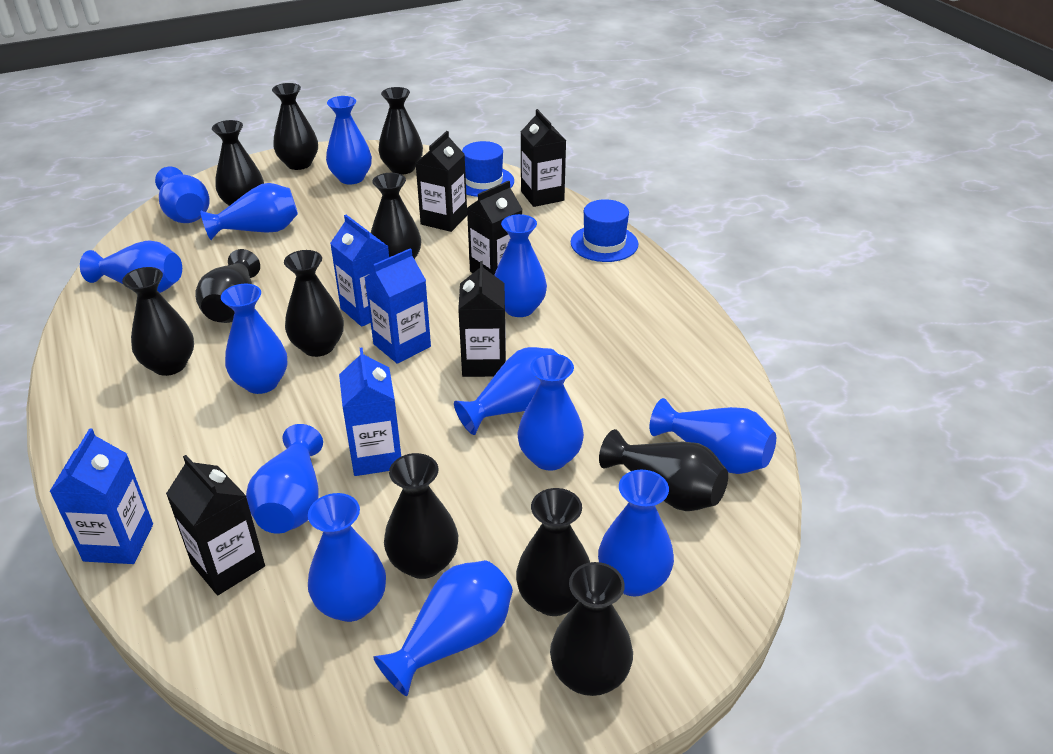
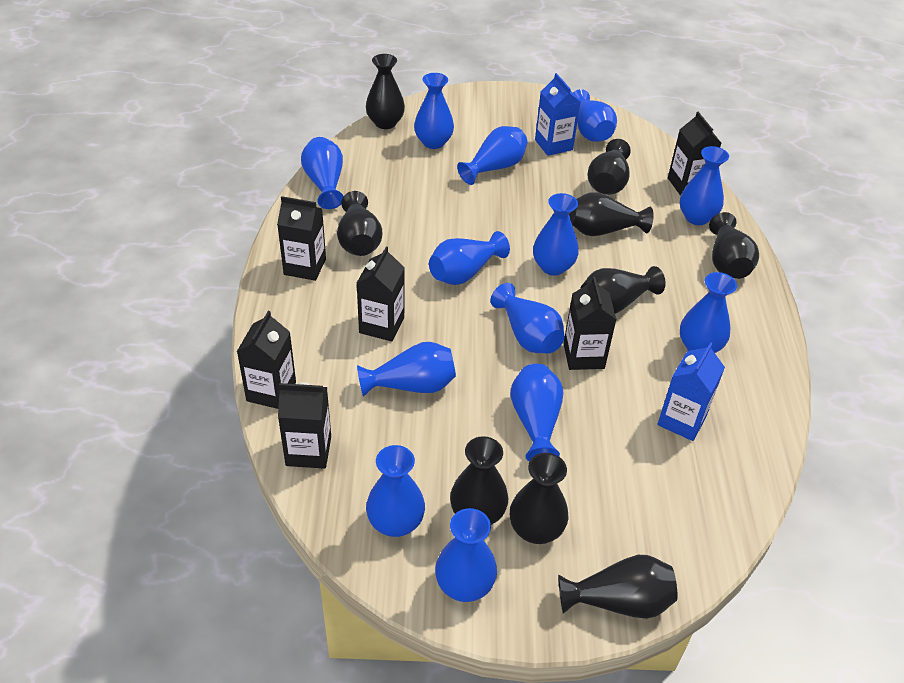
black carton: [166,455,265,595] [416,131,467,232] [458,261,506,377] [467,181,523,275] [521,109,566,207] = 5 -> [237,311,296,409] [277,196,326,281] [278,382,331,469] [357,247,405,342] [563,277,617,370] [668,112,721,196] = 6
black vase: [122,267,194,376] [195,249,260,323] [212,120,264,206] [272,83,318,170] [284,250,344,357] [371,173,421,259] [378,87,423,174] [384,453,458,579] [516,488,590,616] [550,562,633,696] [599,429,728,511] = 11 -> [337,191,382,256] [366,54,405,129] [450,436,508,525] [510,453,568,544] [558,555,678,619] [569,192,654,236] [580,266,666,314] [588,139,631,195] [709,212,759,279] = 9
blue carton: [49,429,153,564] [330,215,389,327] [339,347,401,476] [365,248,431,364] = 4 -> [535,73,581,156] [657,342,725,441] = 2
blue hat: [462,141,514,197] [571,199,639,262] = 2 -> none = 0

